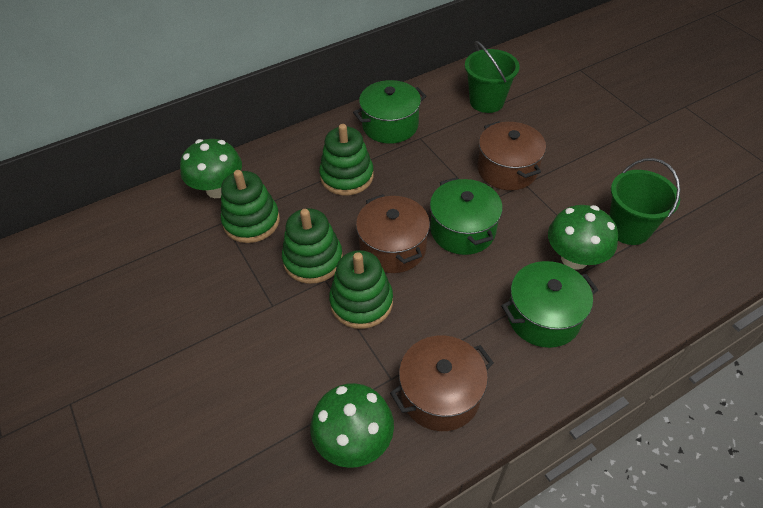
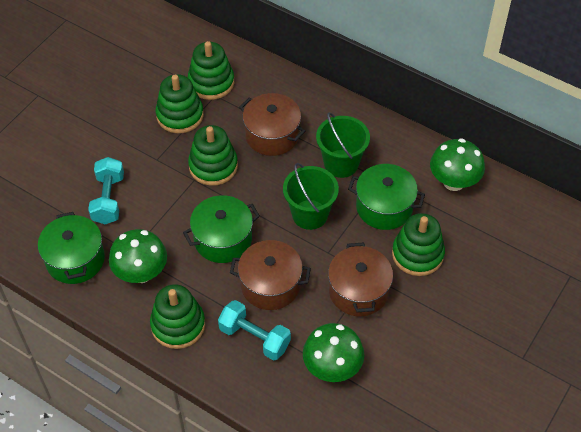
green stacking toy: [221,170,280,243] [282,208,343,284] [319,124,374,195] [329,250,393,329] = 4 -> [150,284,205,349] [155,74,204,133] [188,41,234,100] [188,125,238,186] [392,213,445,276] = 5
turquoise dumbbell: none = 0 -> [88,157,124,224] [218,300,291,361] = 2

